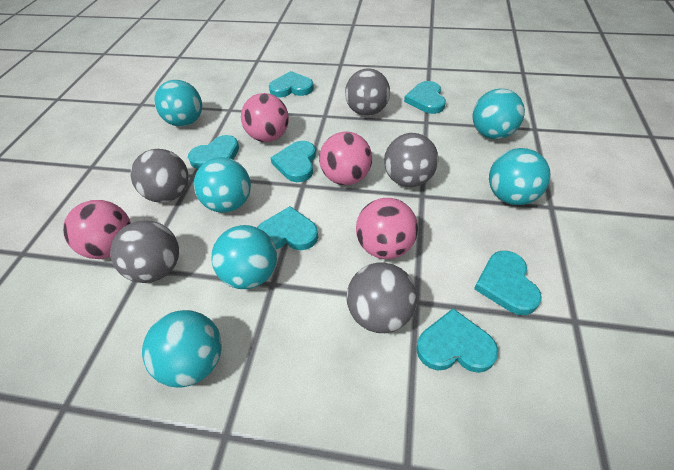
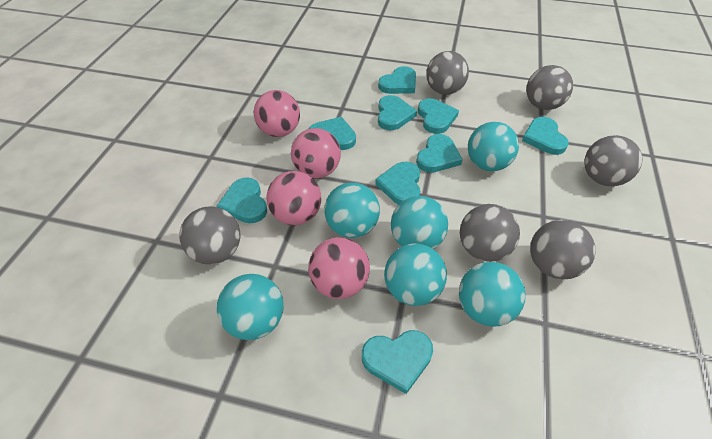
grey ball: [110,220,179,283] [131,149,189,203] [345,68,390,116] [347,263,417,333] [384,133,439,187] = 5 -> [180,206,241,265] [426,51,469,95] [460,204,520,262] [526,65,573,110] [530,220,596,279] [584,135,642,186] = 6
turquoise heart: [188,135,239,169] [257,206,318,250] [269,71,314,97] [271,141,316,182] [404,81,446,114] [416,308,498,373] [474,251,542,315] = 7 -> [217,177,267,223] [309,117,356,150] [362,330,433,394] [375,162,420,205] [378,66,416,94] [378,95,417,130] [416,134,463,173] [418,98,459,134] [522,117,569,155] = 9

